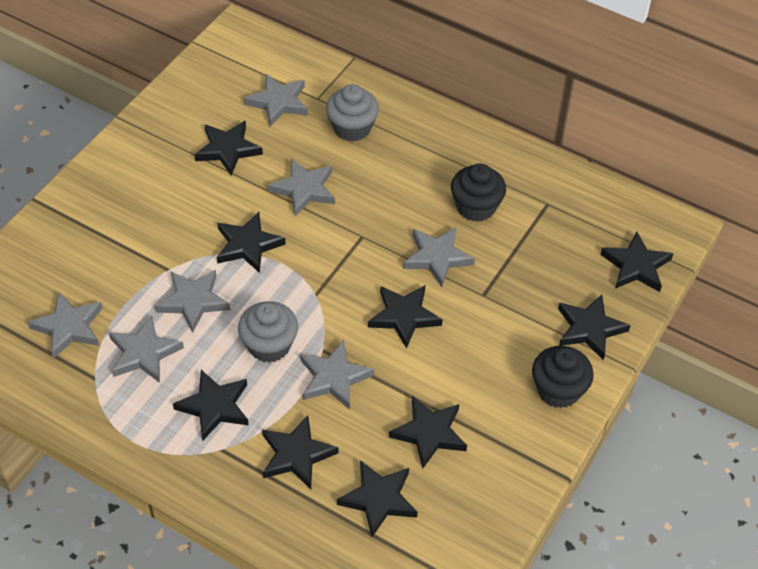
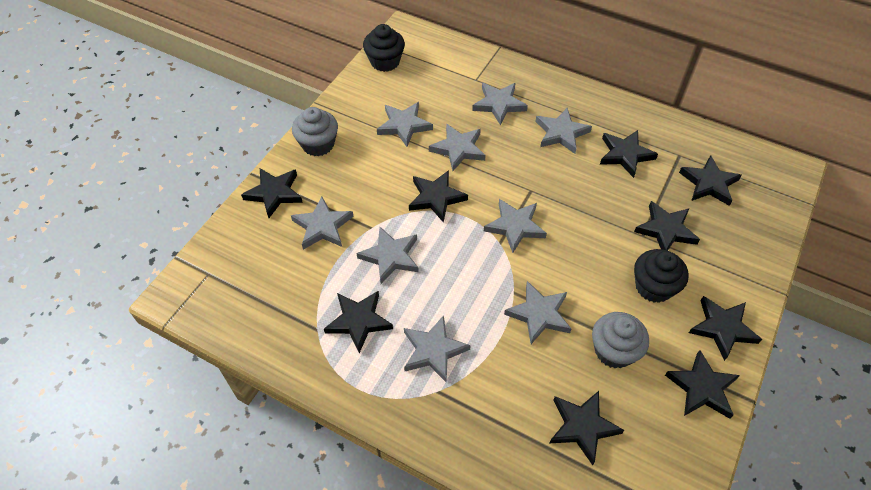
grey star: [28,292,103,359] [109,316,184,383] [155,270,230,333] [244,74,308,126] [268,158,335,216] [300,340,374,409] [403,227,475,287] = 7 -> [291,196,354,250] [356,227,419,284] [377,102,433,147] [404,315,471,383] [429,124,486,171] [472,83,528,125] [484,199,547,253] [504,281,571,344] [535,108,592,154] = 9

